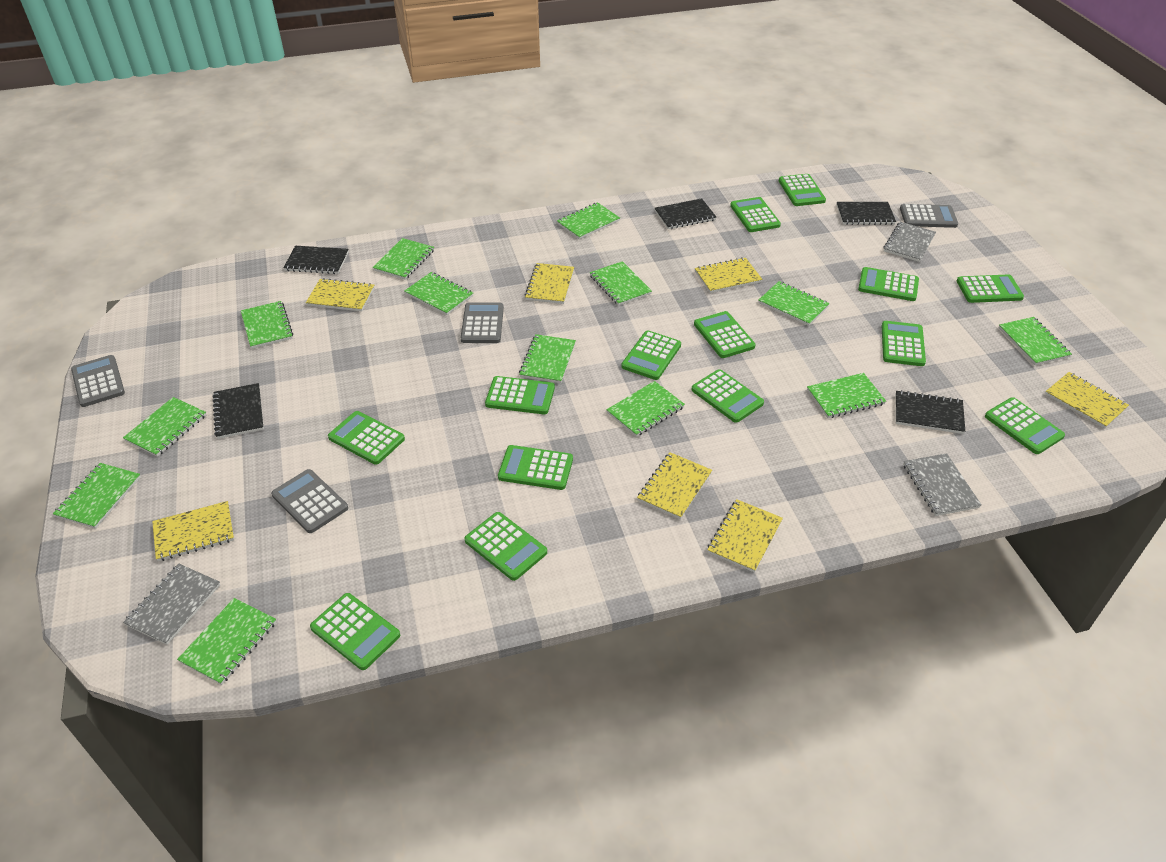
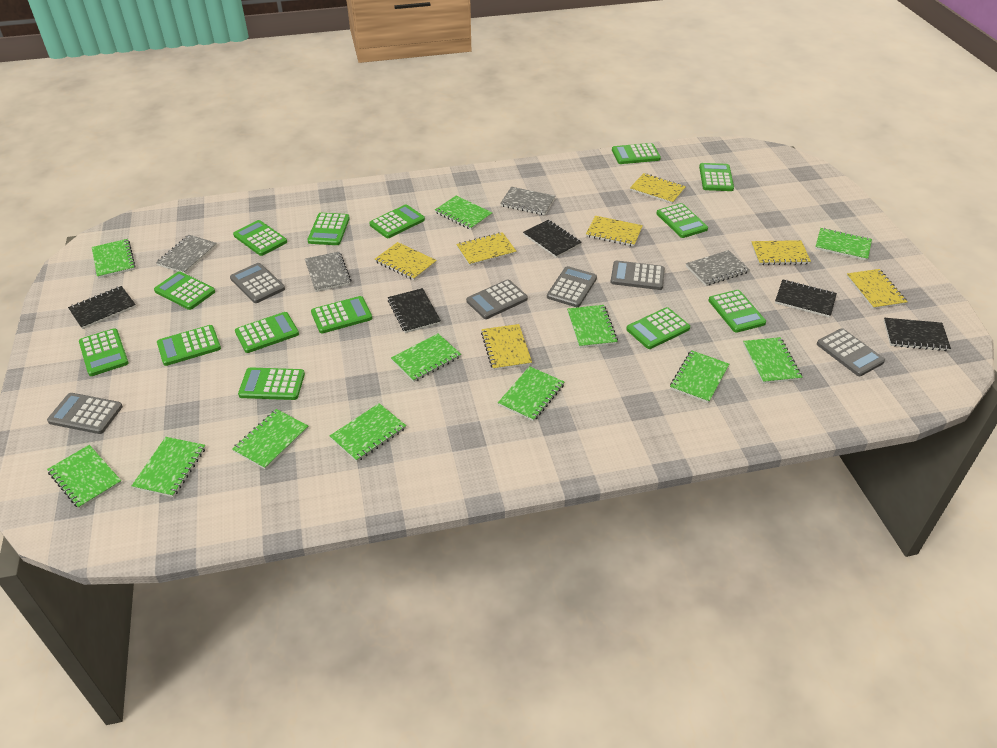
green notebook: [53,463,141,529] [123,397,206,457] [177,598,276,685] [241,301,293,349] [372,238,434,280] [404,272,473,315] [519,334,576,383] [557,202,620,239] [590,261,652,306] [606,381,685,437] [758,281,830,326] [807,373,886,418] [999,317,1072,365] = 13 -> [47,445,122,509] [92,239,136,279] [132,437,206,497] [232,409,309,470] [330,403,406,462] [391,334,461,382] [435,196,492,230] [498,366,564,422] [567,305,618,348] [670,350,729,403] [743,337,802,384] [815,228,872,261] = 12
grey calculator: [71,355,125,407] [271,469,348,533] [461,302,504,343] [900,204,958,228] = 4 -> [47,393,123,434] [230,263,285,303] [466,279,528,319] [547,266,597,307] [611,261,665,290] [817,328,885,376] = 6
grey notebook: [123,564,220,645] [884,222,936,262] [903,453,981,516] = 3 -> [156,235,217,274] [305,252,351,292] [500,187,555,215] [686,250,750,286] = 4

